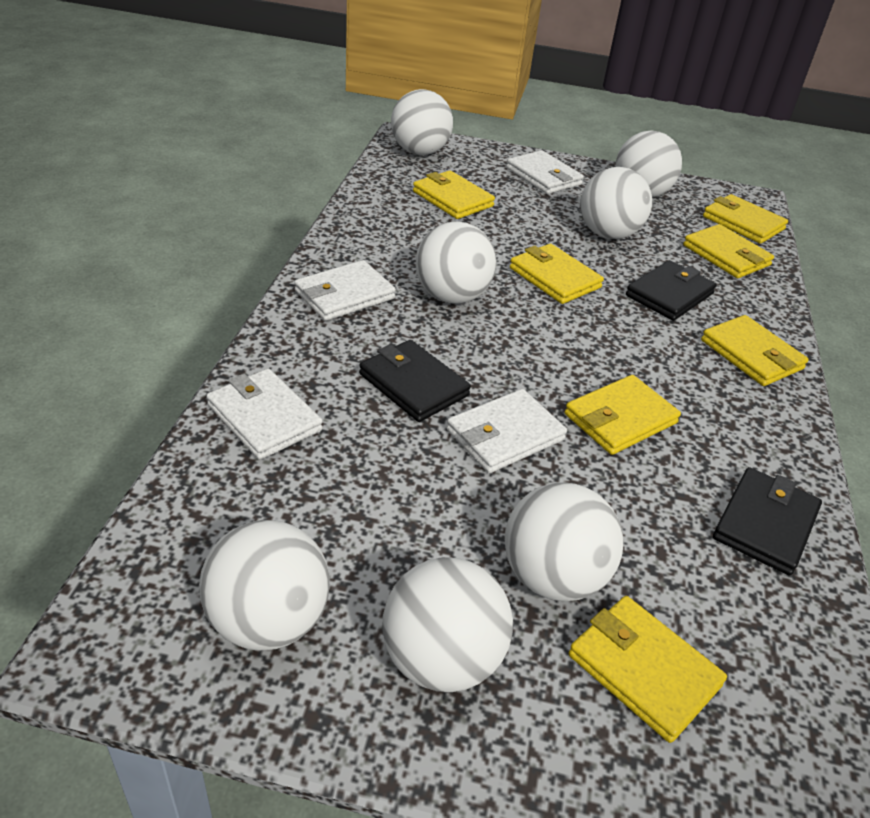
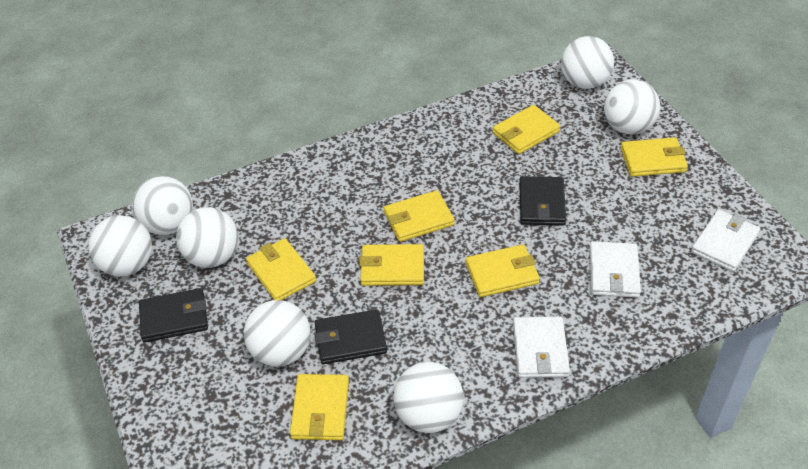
white wallet: [206,368,323,460] [294,260,396,321] [446,389,567,473] [506,150,584,194] = 4 -> [513,317,570,378] [590,241,641,298] [691,210,760,272] = 3

